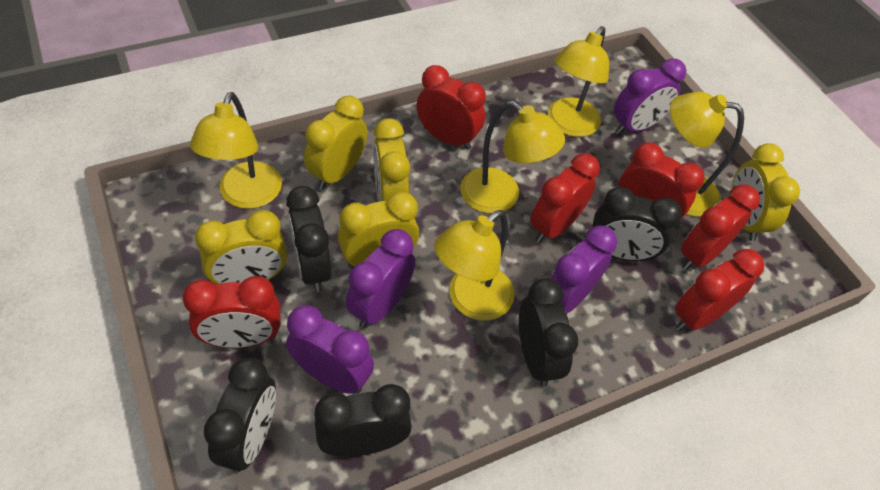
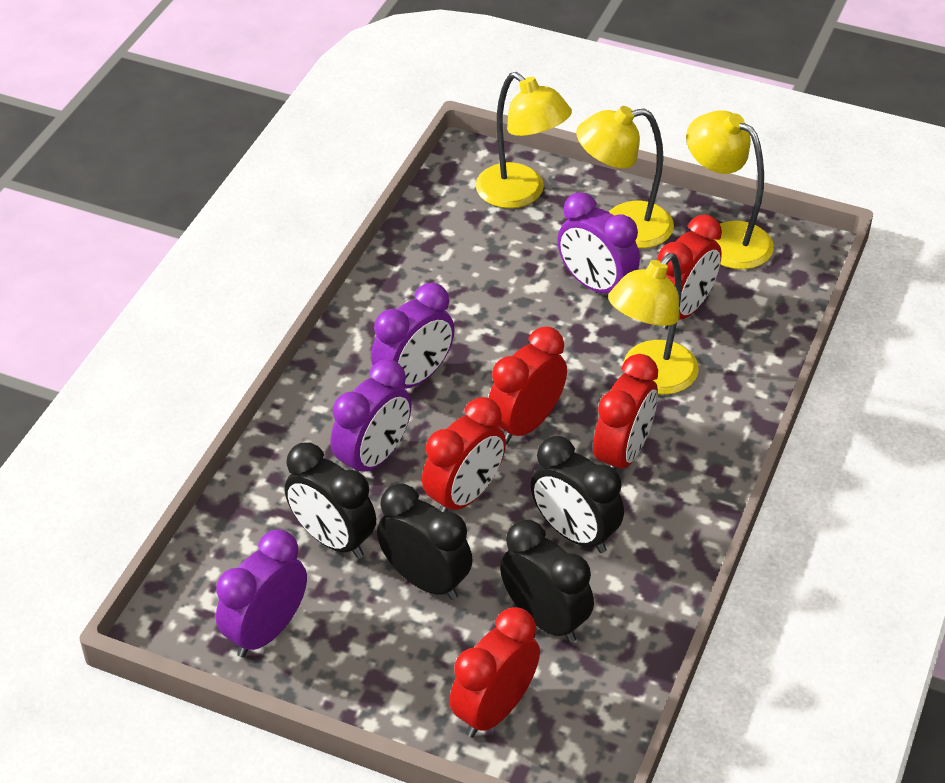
black clock: [204,358,276,472] [286,186,332,292] [314,384,412,456] [519,278,578,387] [593,187,682,261] = 5 -> [285,442,376,558] [377,484,473,600] [500,520,594,643] [531,436,624,553] = 4
red clock: [183,276,280,348] [416,65,486,150] [530,154,600,243] [619,142,704,218] [675,249,764,331] [681,184,760,271] = 6 -> [422,397,506,512] [449,608,540,737] [489,327,567,444] [593,354,658,470] [658,215,722,328] = 5
yellow clock: [195,210,287,284] [304,96,368,190] [338,192,419,269] [373,118,410,202] [731,143,800,242] = 5 -> none = 0
yellow lamp: [190,92,282,209] [434,210,514,321] [461,101,565,214] [548,26,609,137] [670,92,744,217] = 5 -> [476,72,572,208] [576,106,674,248] [608,253,699,395] [686,110,774,269] = 4

